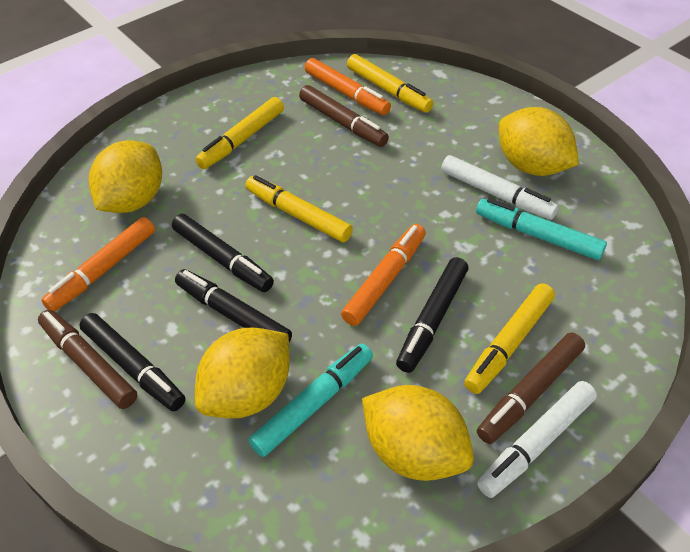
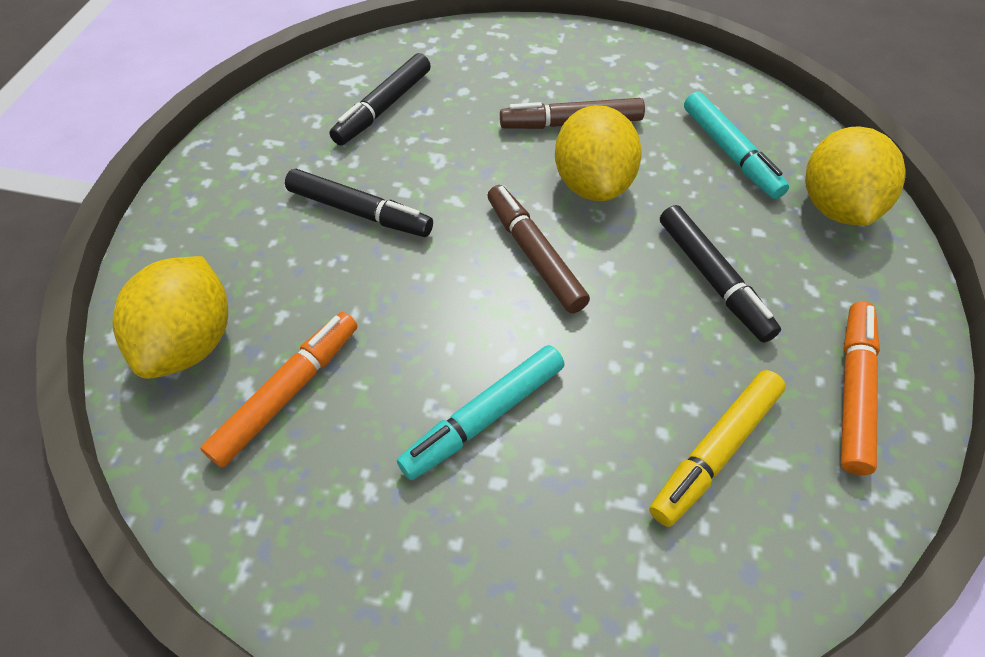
black marker: [79,313,186,411] [172,214,274,292] [175,269,292,342] [396,257,468,373] = 4 -> [285,169,433,237] [329,53,431,146] [660,205,781,342] = 3
brown marker: [38,310,137,409] [299,85,389,147] [477,332,585,444] = 3 -> [487,185,590,313] [500,98,645,129] = 2
orange marker: [41,217,155,312] [305,58,391,115] [341,224,426,326] = 3 -> [200,312,357,467] [841,302,880,475] = 2
white marker: [441,155,559,220] [477,381,597,498] = 2 -> none = 0
yellow lemon: [89,140,162,213] [195,328,290,419] [362,385,474,481] [499,107,579,176] = 4 -> [112,256,228,379] [555,105,642,201] [805,126,906,225] = 3
yellow marker: [195,97,284,169] [245,175,353,243] [347,54,433,113] [464,283,555,394] = 4 -> [649,370,786,527] = 1

